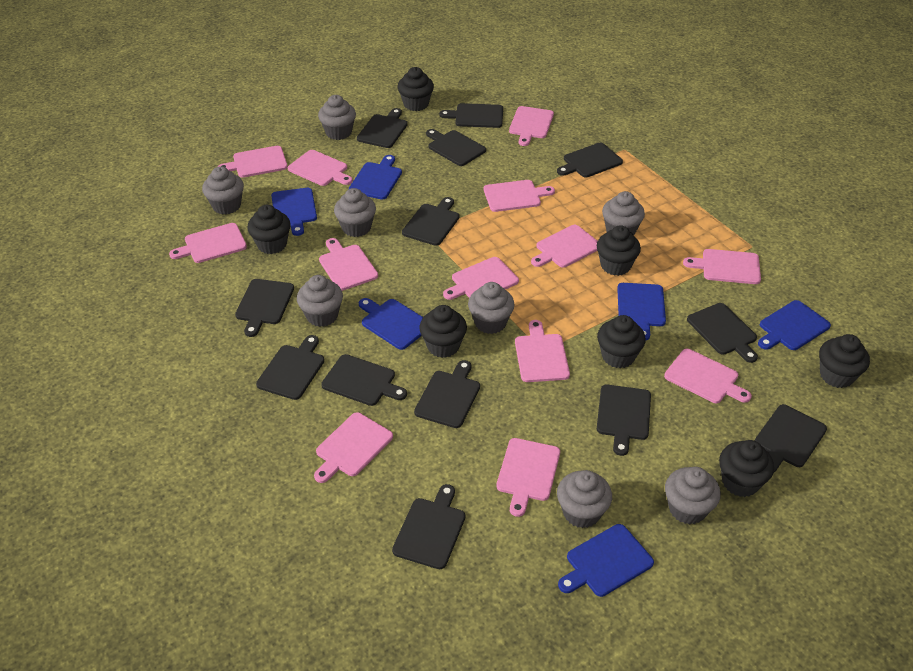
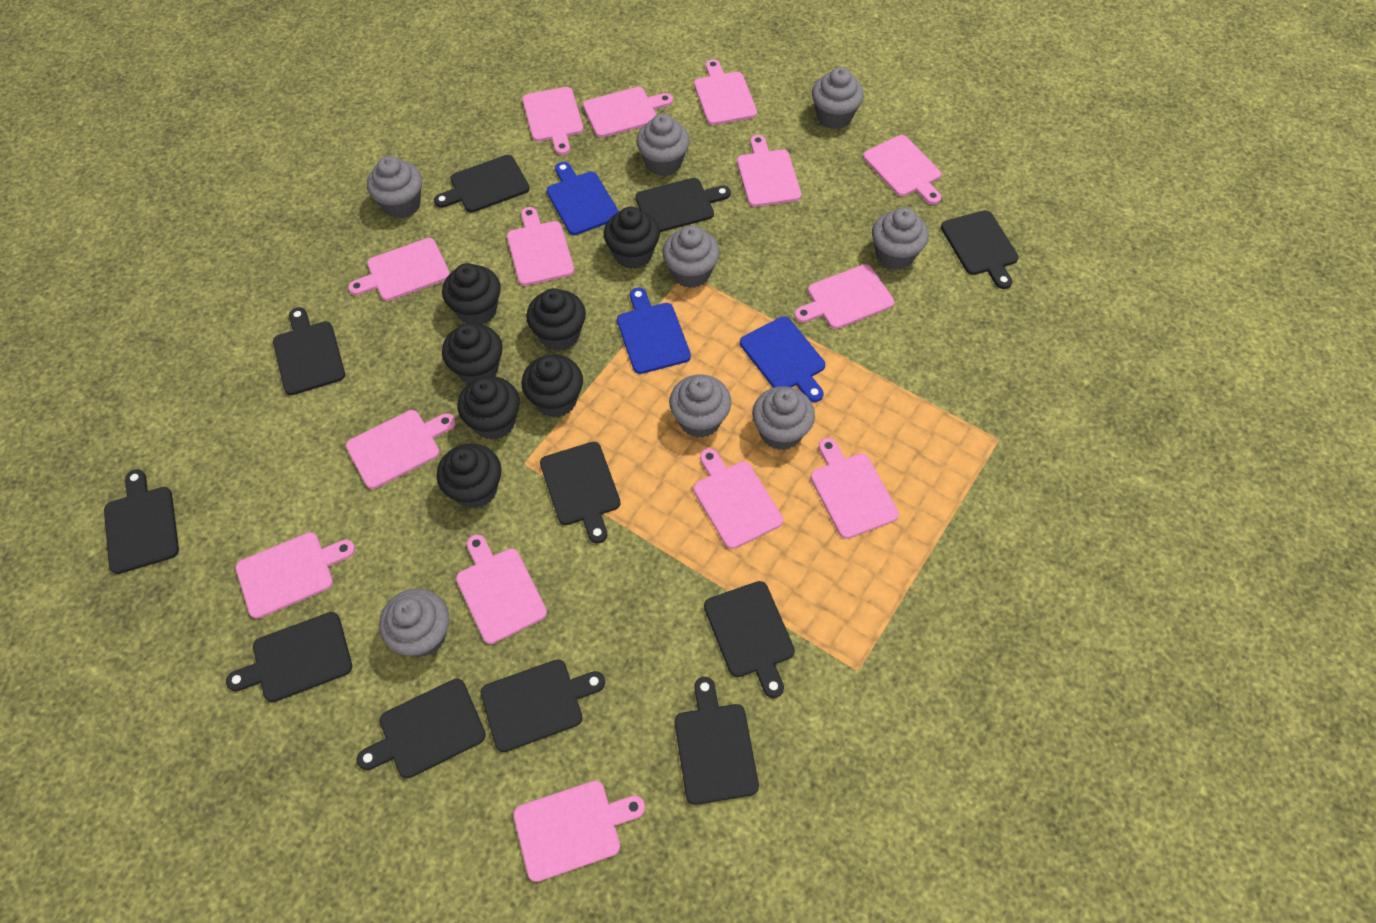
black cutting board: [235,279,294,337] [256,335,324,400] [321,354,407,406] [357,108,408,148] [392,484,465,569] [402,197,459,246] [414,360,480,428] [426,129,486,166] [439,103,503,128] [557,143,623,177] [597,384,651,456] [687,303,758,363] [755,404,827,472] = 13 -> [104,469,179,574] [226,612,352,702] [273,307,345,395] [357,678,486,779] [434,155,530,213] [481,659,605,752] [540,442,621,544] [635,178,731,232] [675,677,759,805] [704,581,795,698] [941,210,1019,289] = 11
blue cutting board: [271,188,317,236] [349,155,402,200] [359,298,423,350] [558,524,654,597] [617,283,666,340] [758,300,831,350] = 6 -> [547,162,619,235] [617,288,691,374] [740,316,825,402] = 3
pink cutting board: [169,223,247,263] [218,146,288,178] [288,150,353,186] [314,412,393,483] [319,238,378,291] [443,257,519,300] [483,180,555,212] [496,438,560,517] [509,106,554,146] [515,320,570,382] [531,225,598,268] [664,349,752,403] [683,249,761,284] = 13 -> [236,532,355,619] [346,410,456,489] [348,238,450,301] [456,534,547,644] [507,207,574,286] [513,781,645,882] [522,87,584,155] [583,87,673,138] [693,448,783,549] [694,59,757,125] [737,135,802,207] [794,264,894,329] [810,438,899,539] [863,135,941,205] = 14

